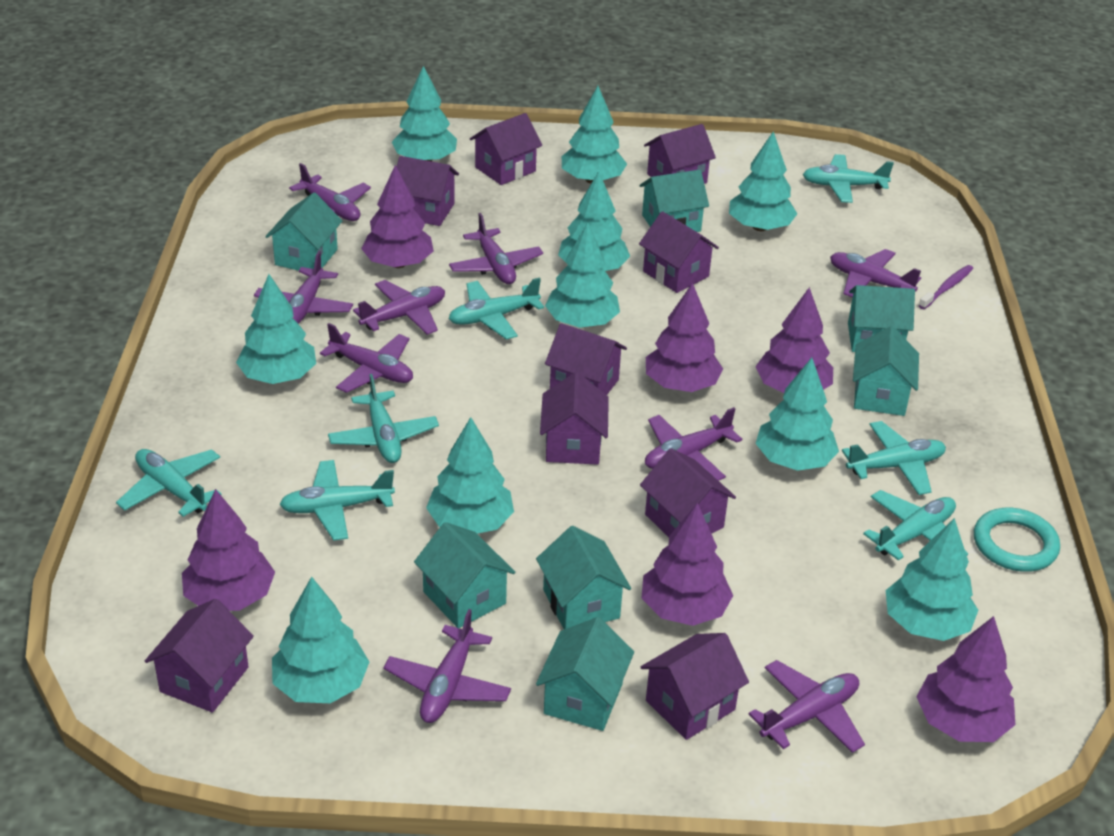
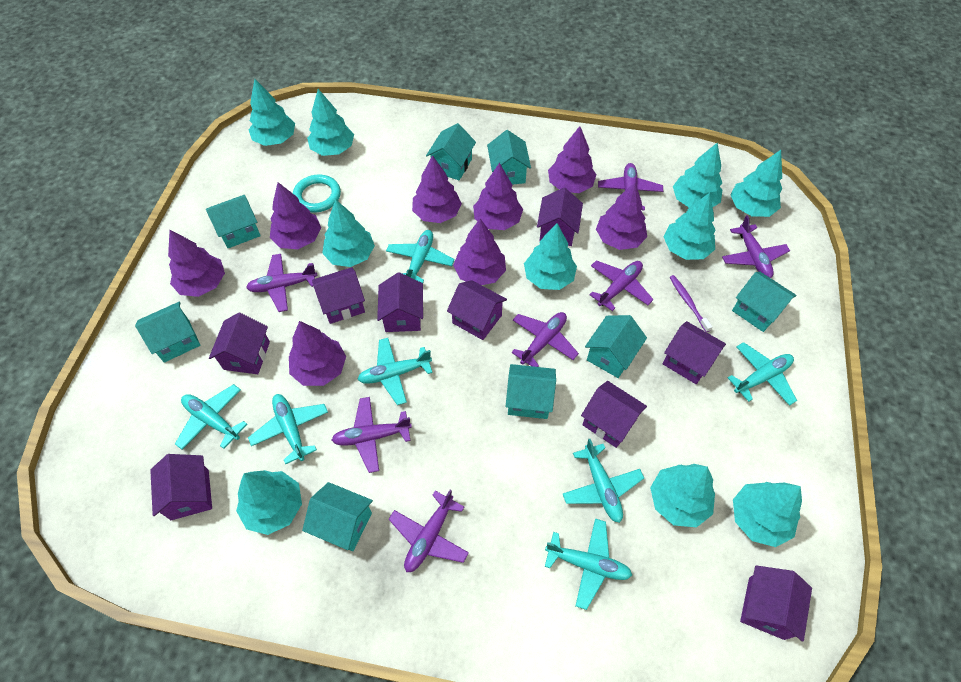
purple plane: [254,251,353,324] [289,163,371,221] [320,323,413,393] [353,280,445,335] [384,609,511,723] [449,213,543,284] [645,407,742,481] [749,660,865,753] [830,249,921,298] = 9 -> [246,254,318,312] [332,397,412,473] [389,490,469,572] [511,312,579,367] [589,260,654,311] [598,163,663,210] [722,215,790,278] = 7
purple tree: [182,489,275,611] [361,165,434,268] [642,503,733,626] [646,283,723,392] [755,287,833,393] [917,616,1015,742] = 6 -> [168,230,225,297] [270,182,321,249] [289,321,346,386] [412,155,462,223] [453,219,506,285] [473,163,523,230] [548,126,597,193] [596,183,647,250] = 8
turquoise house: [265,193,342,271] [414,522,515,628] [536,526,631,629] [536,617,634,731] [640,170,709,232] [848,285,915,352] [853,326,919,416] = 7 -> [135,301,200,363] [206,195,261,248] [302,482,373,551] [426,123,476,180] [487,130,531,185] [506,364,556,419] [585,315,647,378] [732,272,797,332] = 8

